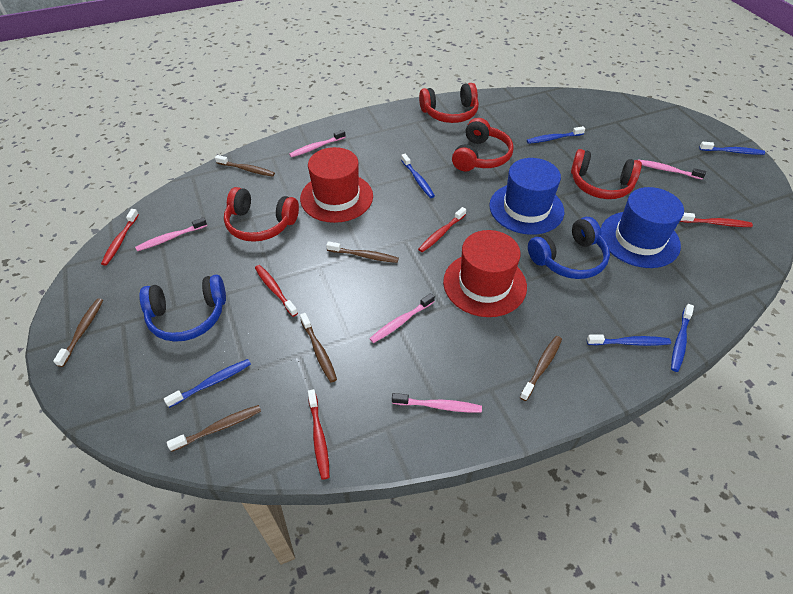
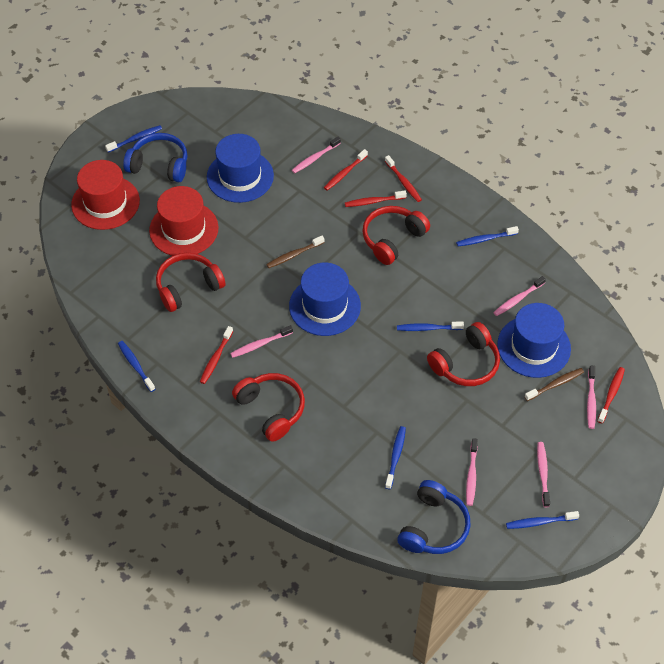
blue hat: [489,158,564,235] [601,187,684,268] = 2 -> [207,134,274,203] [289,262,361,336] [497,303,571,378] = 3
brown toothbrush: [53,298,103,367] [167,405,261,452] [215,155,275,177] [300,313,337,383] [326,241,399,263] [520,336,562,401] = 6 -> [266,236,325,268] [525,368,584,401] = 2
pink toothbrush: [135,217,207,251] [289,130,346,157] [369,293,435,343] [392,393,482,413] [639,160,706,180] = 5 -> [230,325,293,358] [292,137,341,173] [466,438,478,506] [493,276,546,316] [537,442,550,507] [587,366,596,429] = 6

